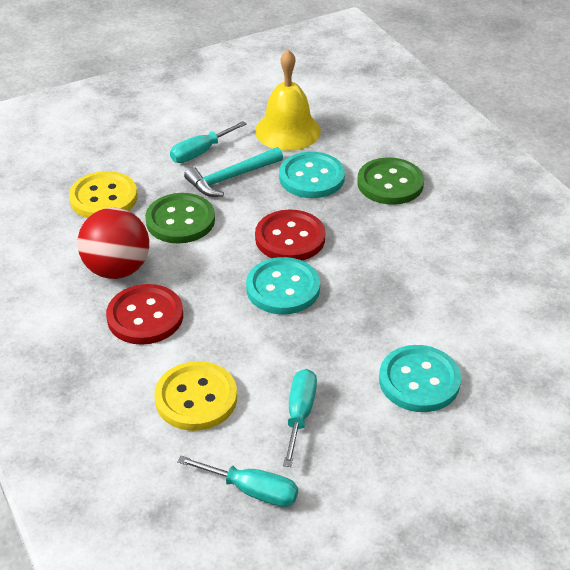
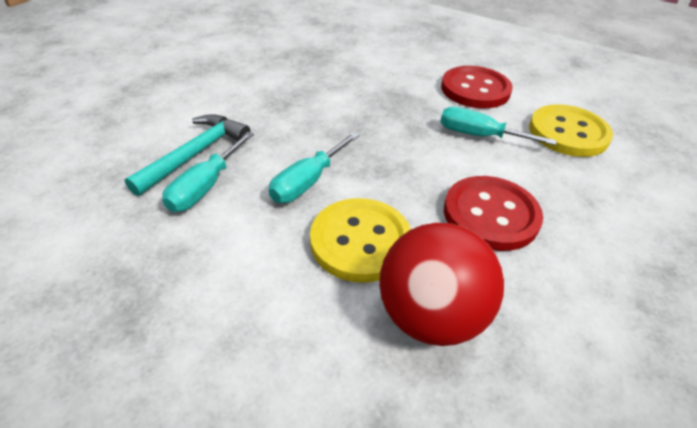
green button: [145,193,215,243] [357,157,424,205] = 2 -> none = 0
turquoise button: [246,257,320,315] [279,152,345,198] [379,345,461,412] = 3 -> none = 0
yellow bell: [255,49,321,151] = 1 -> none = 0

